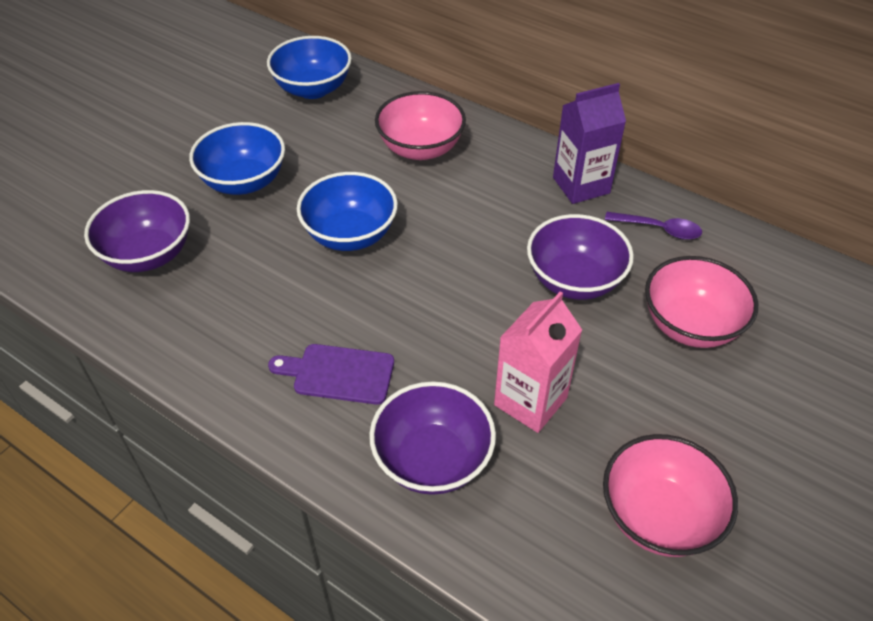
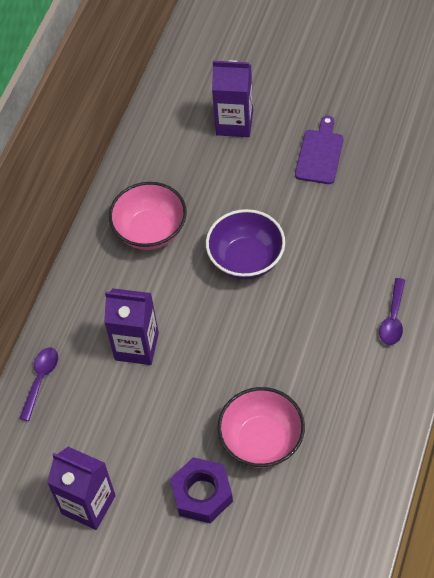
blue bowl: [189,122,285,195] [267,36,352,99] [297,172,398,251] = 3 -> none = 0
pink bowl: [375,91,466,160] [603,434,738,557] [645,256,758,348] = 3 -> [109,182,187,250] [218,387,305,468] = 2
pink carton: [494,291,582,433] = 1 -> none = 0
purple bowl: [84,190,190,272] [369,381,496,495] [527,214,634,300] = 3 -> [206,209,285,280] = 1
purple carton: [553,83,626,204] = 1 -> [47,447,116,530] [104,288,159,365] [212,60,253,137] = 3
purple nut: none = 0 -> [170,457,233,523] = 1
purple spoon: [605,212,702,240] = 1 -> [19,348,58,421] [379,278,405,345] = 2

